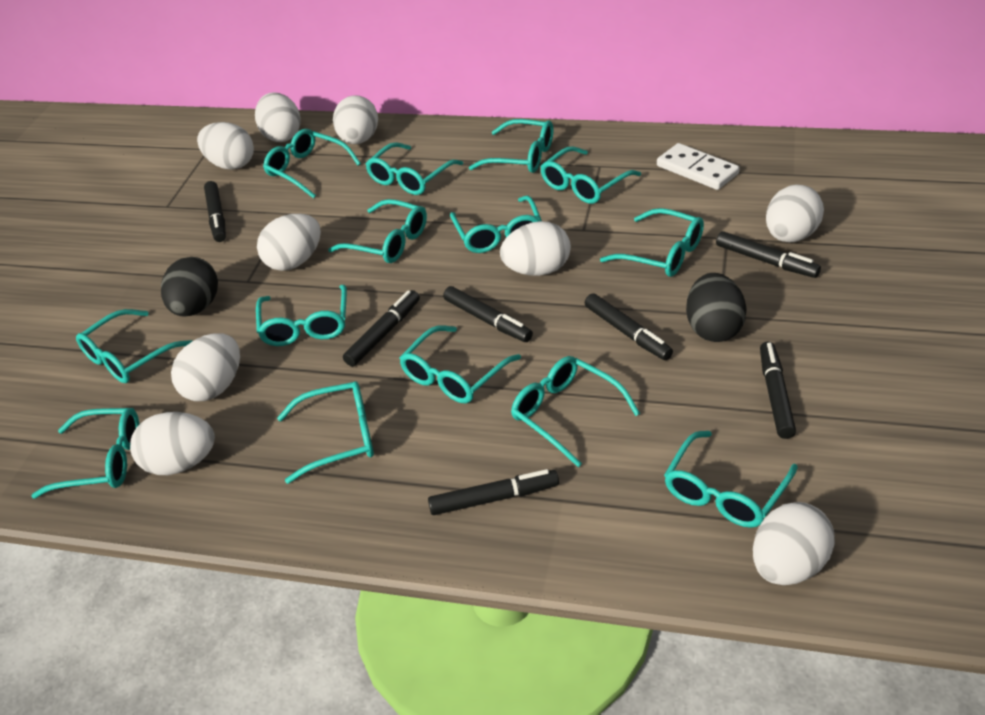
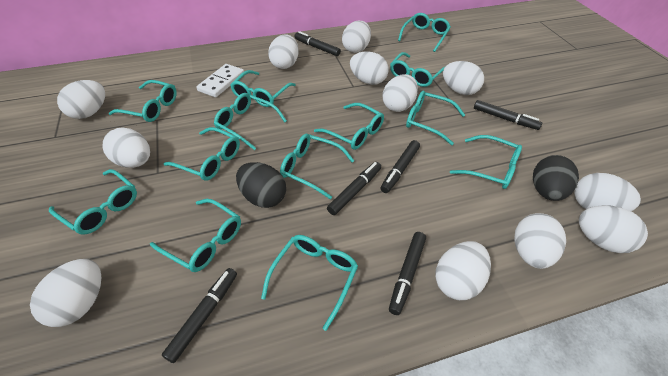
black marker: [204,181,226,242] [343,290,420,367] [428,469,559,515] [443,286,533,342] [585,293,673,360] [716,231,821,278] [760,342,796,439] = 7 -> [162,268,237,363] [294,31,341,56] [327,162,381,215] [380,140,420,193] [389,232,426,315] [474,100,542,130] = 6
turquoise glasses: [31,408,139,499] [76,309,192,383] [256,285,347,346] [263,129,361,199] [277,381,374,484] [328,199,427,263] [366,142,464,195] [400,325,521,404] [450,196,542,253] [469,119,553,173] [511,356,640,467] [540,146,641,204] [600,208,704,277] [664,431,798,528] = 14 -> [49,169,137,235] [109,80,177,122] [150,199,241,272] [163,127,240,181] [214,93,287,150] [230,70,296,107] [261,235,358,331] [280,134,354,199] [314,103,384,150] [390,52,445,87] [398,13,451,52] [406,91,465,145] [450,135,522,189] = 13
white egg: [130,412,215,475] [171,333,240,401] [197,122,254,170] [255,92,301,142] [257,214,321,271] [333,95,378,144] [500,221,571,276] [753,502,835,585] [766,184,824,242] = 9 -> [30,259,101,327] [57,80,105,119] [102,127,150,168] [268,35,299,69] [342,20,371,53] [350,52,388,85] [383,74,418,112] [435,241,491,300] [443,61,484,95] [514,213,566,269] [574,173,641,211] [579,205,648,253] = 12

